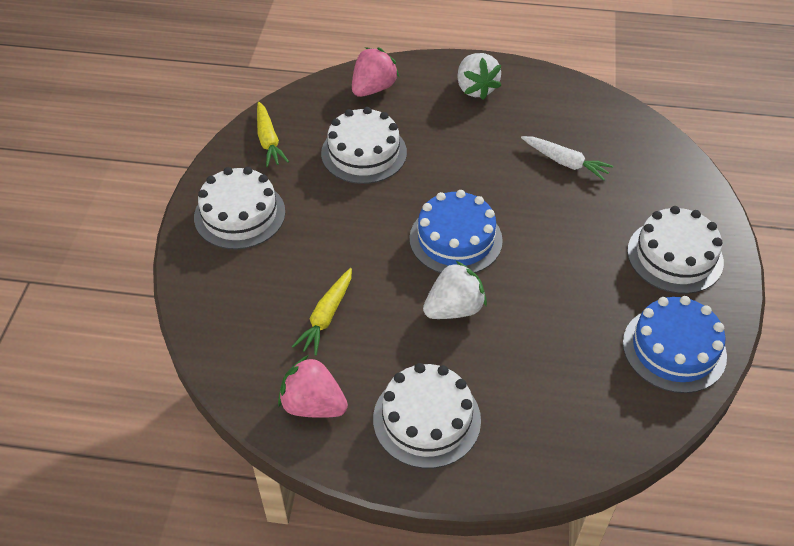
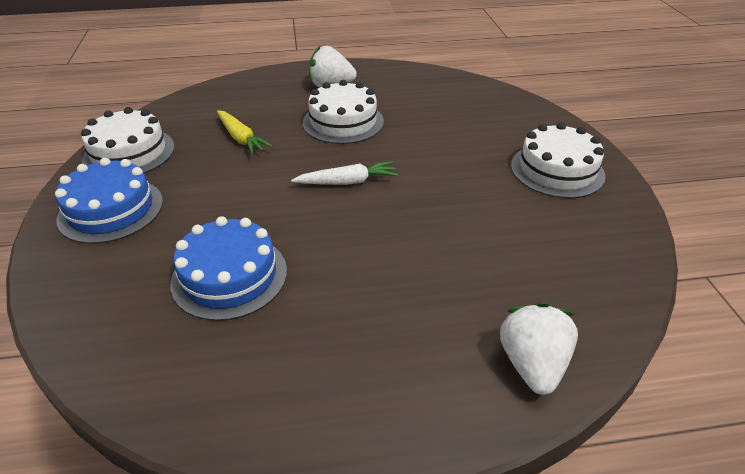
pink strawberry: [278,355,348,418] [352,47,399,97] = 2 -> none = 0
white cake: [194,167,285,249] [321,107,407,184] [373,363,481,469] [627,206,724,294] = 4 -> [81,107,175,173] [303,80,384,144] [511,122,606,198] = 3
yellow carrot: [257,102,289,167] [292,268,352,356] = 2 -> [217,110,272,155] = 1

